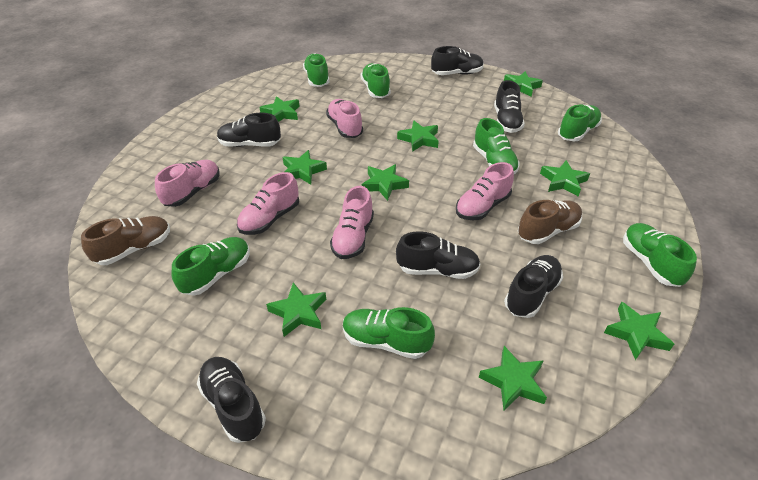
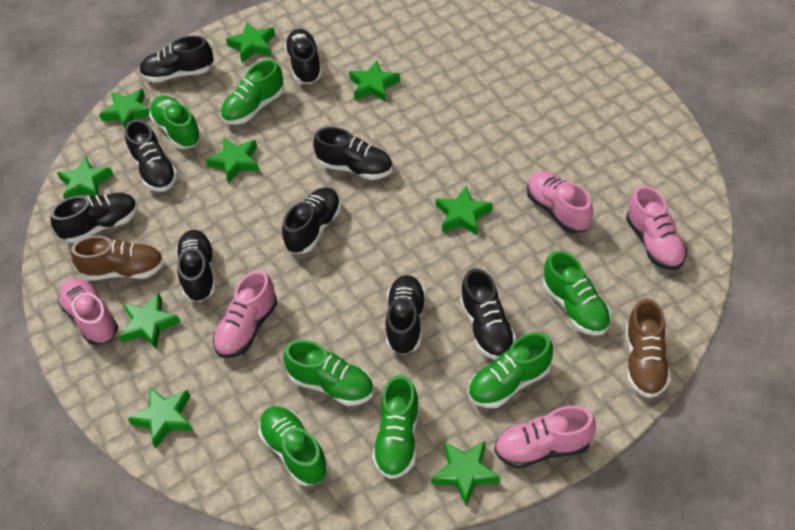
black shoe: [197,357,266,443] [217,113,281,147] [396,231,480,279] [431,46,484,75] [494,80,525,133] [504,255,563,318] = 6 -> [50,193,138,243] [125,120,178,192] [139,36,214,83] [176,230,216,302] [282,187,341,254] [284,29,322,84] [313,127,393,180] [385,275,426,355] [460,268,516,360] = 9

